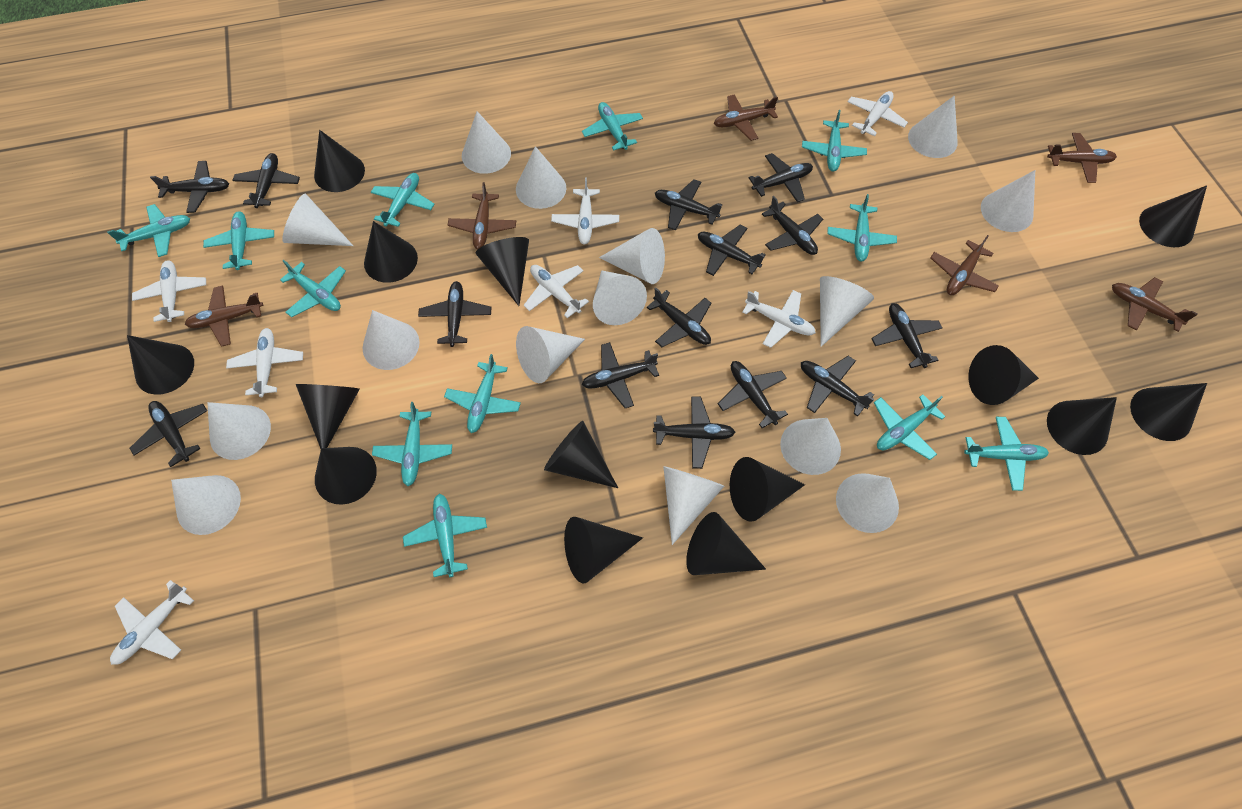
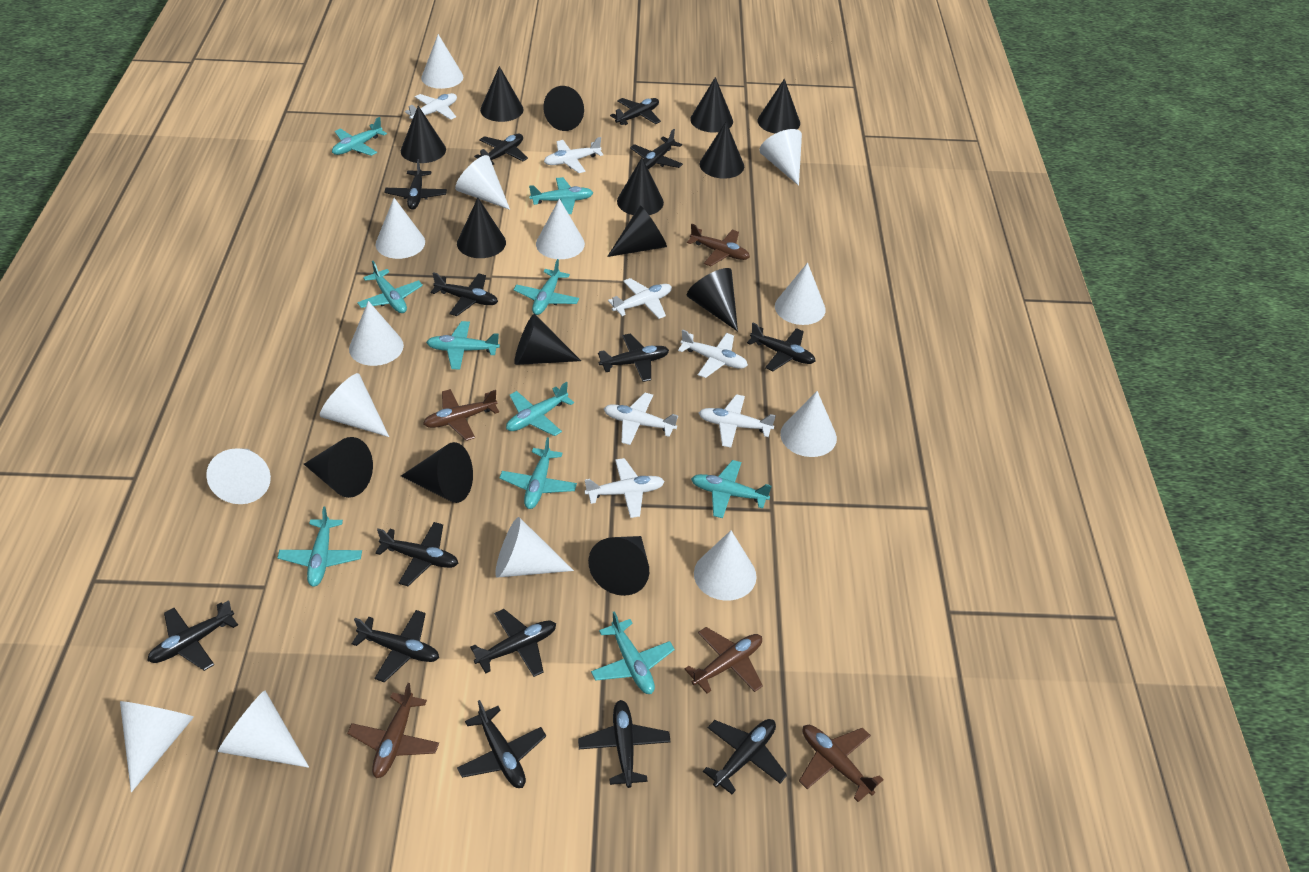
brown plane: [185,285,263,347] [448,182,516,249] [714,94,778,141] [930,235,999,295] [1047,133,1117,183] [1112,277,1198,332] = 6 -> [347,683,439,778] [423,389,499,441] [684,627,763,693] [687,224,750,266] [799,725,884,802] = 5
turquoise plane: [107,204,190,257] [203,211,274,270] [280,260,346,317] [371,173,435,227] [372,402,452,486] [403,494,487,577] [444,354,521,433] [582,102,643,151] [802,110,867,172] [827,194,897,262] [874,394,946,460] [964,417,1049,491] = 12 -> [277,506,362,587] [332,117,387,156] [357,261,423,313] [426,321,500,370] [499,437,577,509] [506,382,574,436] [513,259,579,315] [529,177,593,214] [591,611,675,694] [691,460,772,518] = 10
white cone: [171,475,241,535] [207,402,271,460] [282,193,353,246] [363,310,420,370] [462,111,511,174] [516,146,566,209] [516,326,585,383] [593,270,647,325] [599,228,665,284] [663,466,724,545] [780,418,841,475] [820,276,874,347] [836,473,899,533] [908,95,958,158] [981,170,1035,232] = 15 -> [120,701,194,792] [206,448,271,504] [218,691,309,768] [320,373,389,437] [349,301,404,366] [376,198,425,259] [421,34,464,89] [455,155,510,210] [495,517,574,578] [536,199,585,259] [694,531,757,601] [759,129,802,186] [775,263,826,325] [780,391,837,457] = 14

